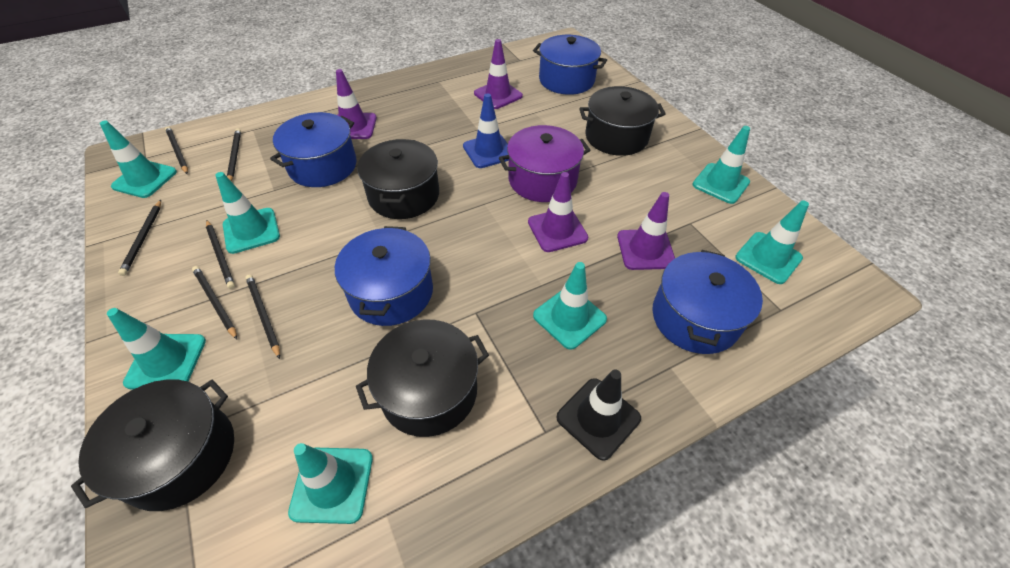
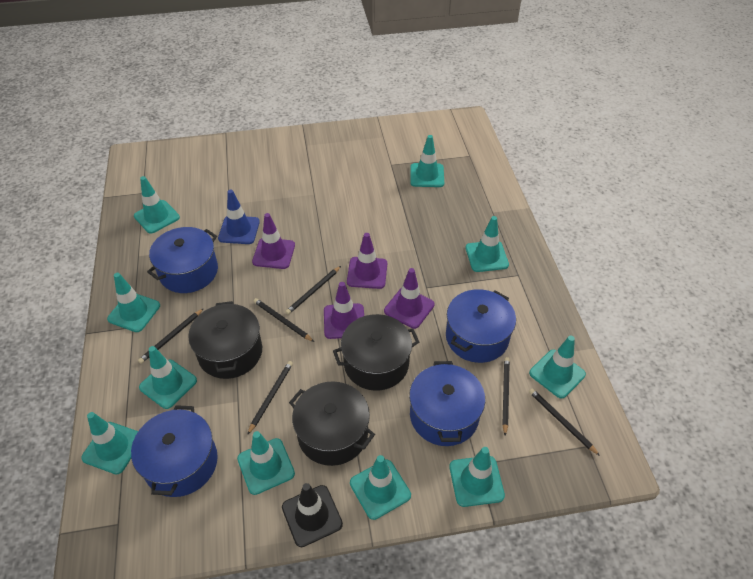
black pot: [71,379,234,511] [356,319,489,437] [357,139,439,219] [579,86,666,156] = 4 -> [188,301,262,379] [289,381,375,466] [333,314,419,391] = 3
purple pot: [499,125,591,202] = 1 -> none = 0
turquoise traffic cone: [100,120,177,198] [107,308,206,389] [215,172,280,254] [288,443,373,524] [533,262,607,350] [693,126,750,204] [735,200,809,284] = 7 -> [81,412,138,474] [107,273,160,332] [134,176,180,234] [139,346,197,409] [237,431,295,495] [350,455,411,520] [410,135,444,187] [449,447,505,507] [466,216,509,272] [529,336,586,399] = 10

